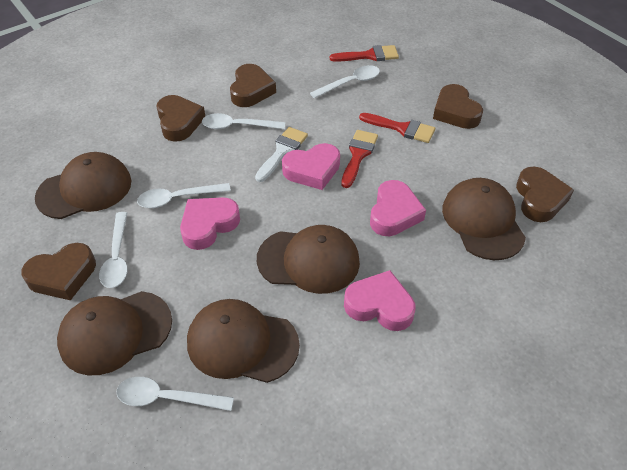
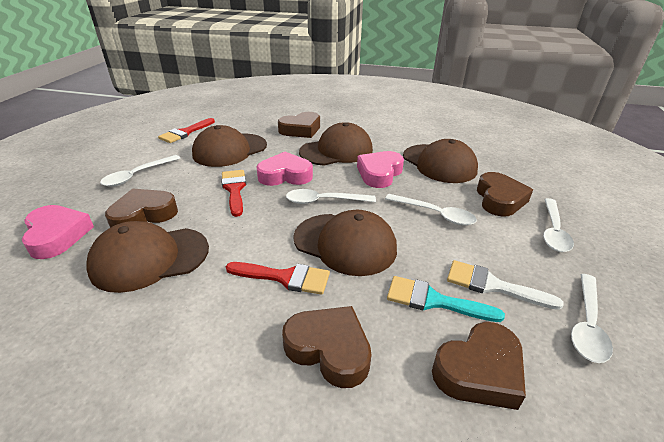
pink heart: [180,197,240,250] [282,143,340,190] [344,270,416,331] [370,180,426,236] = 4 -> [22,205,94,259] [256,152,313,186] [357,151,404,188] = 3
turquoise brush: none = 0 -> [387,276,505,322] = 1

